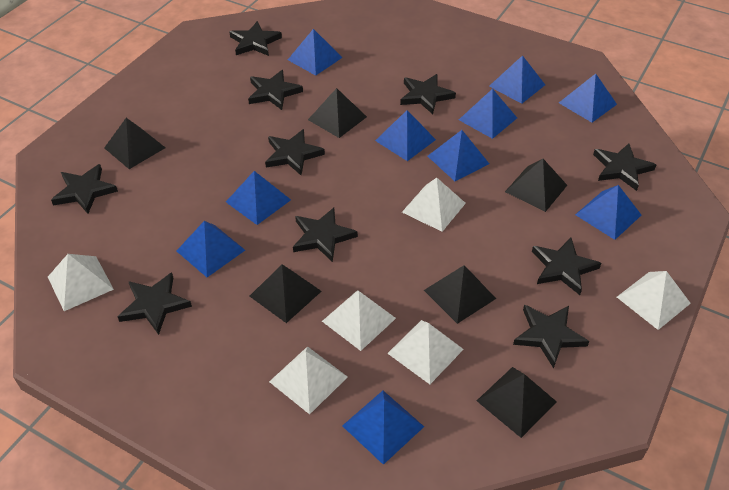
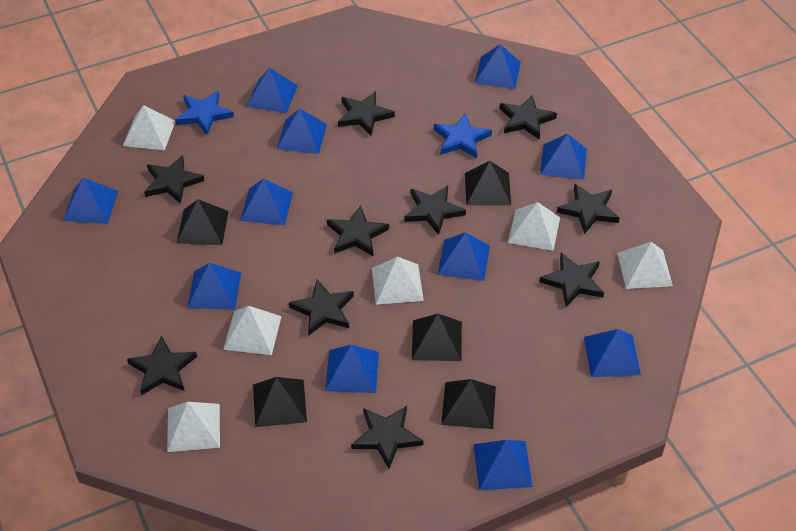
black pyramid: [104,118,165,169] [250,265,322,323] [308,88,367,138] [424,265,496,324] [477,367,557,438] [505,159,567,212] = 6 -> [177,199,229,245] [253,377,307,427] [412,314,462,361] [441,379,496,429] [465,161,511,205] = 5
blue pyramid: [177,221,245,277] [226,171,291,225] [288,29,342,76] [342,391,424,465] [375,110,436,161] [428,130,489,181] [459,89,517,139] [489,55,545,104] [559,74,617,123] [575,185,641,240] = 10 -> [63,178,118,224] [187,263,241,310] [240,178,293,225] [246,68,298,113] [277,108,327,154] [325,345,379,393] [437,232,490,281] [473,440,533,490] [475,45,521,89] [540,134,587,180] [584,329,641,377] = 11
blue star: none = 0 -> [175,91,234,135] [434,113,492,158] = 2

